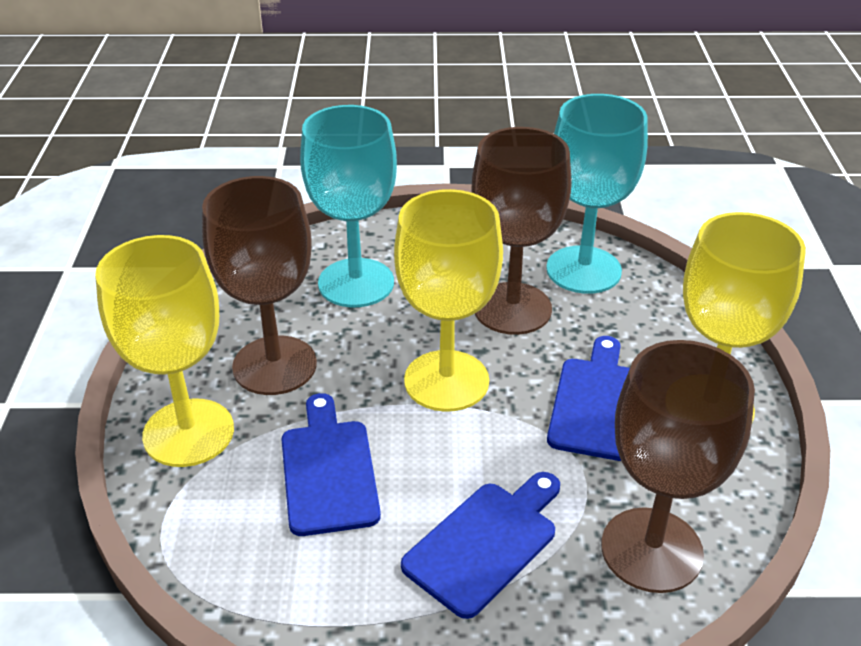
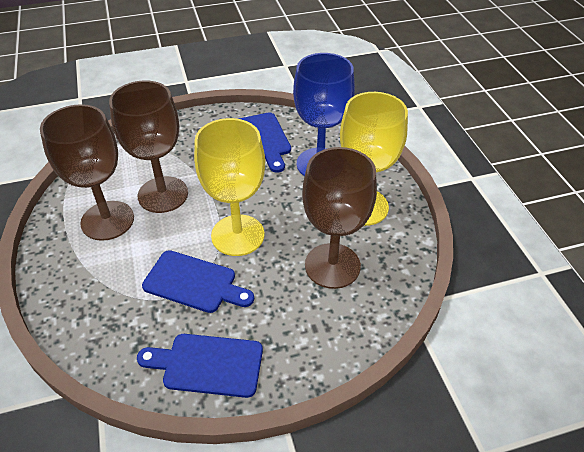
blue goblet: none = 0 -> [293,53,355,176] = 1
turquoise goblet: [300,105,397,307] [546,94,648,294] = 2 -> none = 0
yellow goblet: [95,235,234,467] [394,189,503,412] [683,212,806,422] = 3 -> [194,118,265,256] [340,92,408,226] = 2

